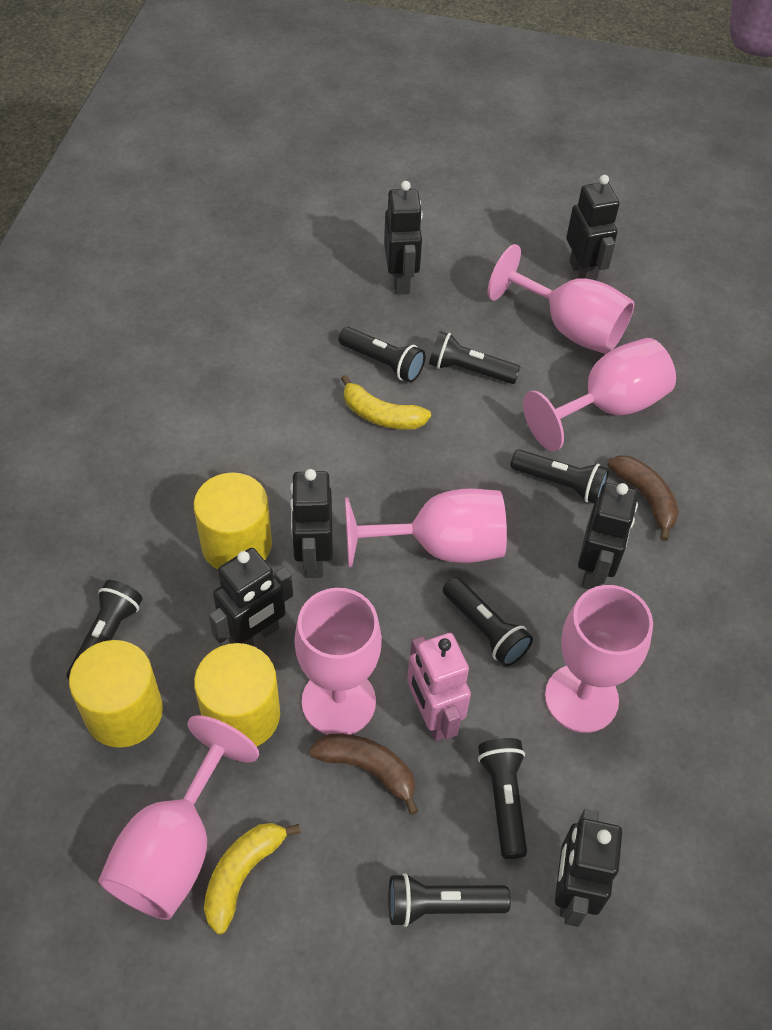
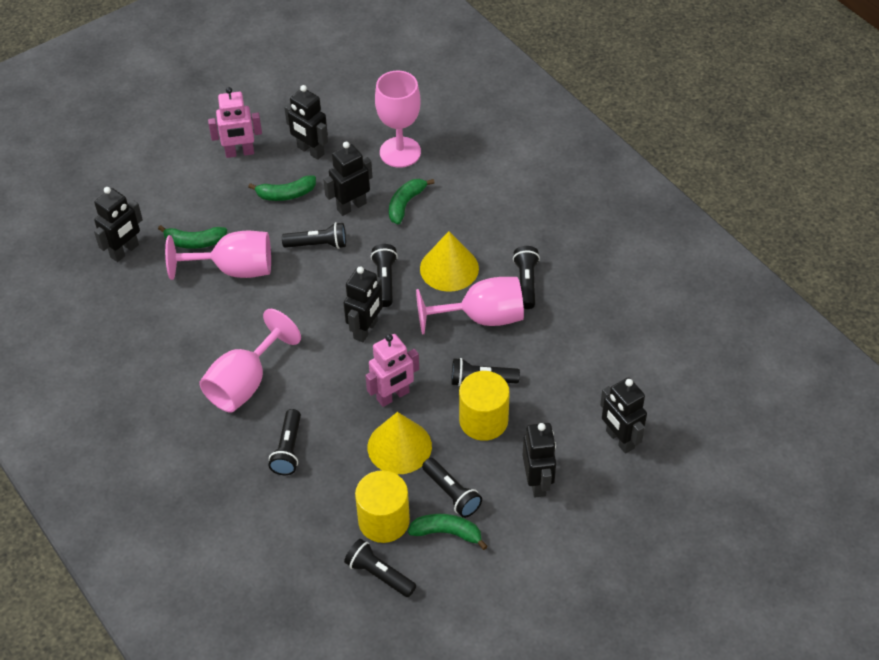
brown banana: [309,734,418,815] [607,455,679,541] = 2 -> none = 0
green banana: none = 0 -> [158,225,227,249] [248,175,316,201] [389,179,435,225] [408,514,488,550] = 4
pink goblet: [98,715,259,920] [294,588,382,735] [345,489,507,567] [487,244,634,354] [523,338,676,451] [545,585,653,733] = 6 -> [165,231,271,280] [199,309,301,412] [375,71,421,168] [416,277,524,335] = 4
pink robot: [407,633,471,741] = 1 -> [208,87,262,158] [365,334,419,407] = 2
yellow banana: [204,823,301,934] [341,375,431,430] = 2 -> none = 0
yellow cone: none = 0 -> [368,412,432,474] [420,231,479,292] = 2
yellow cylinder: [69,640,163,748] [194,473,272,569] [194,643,280,747] = 3 -> [355,470,410,543] [459,371,510,441] = 2

